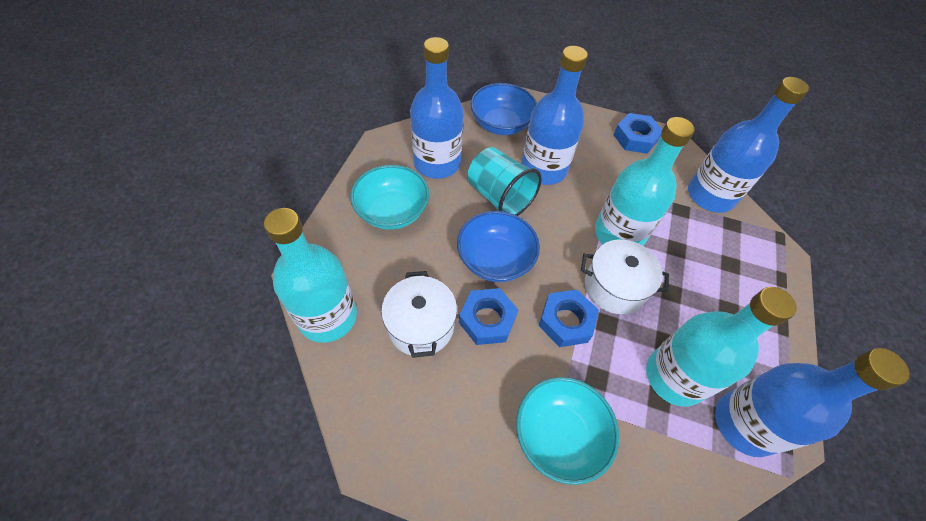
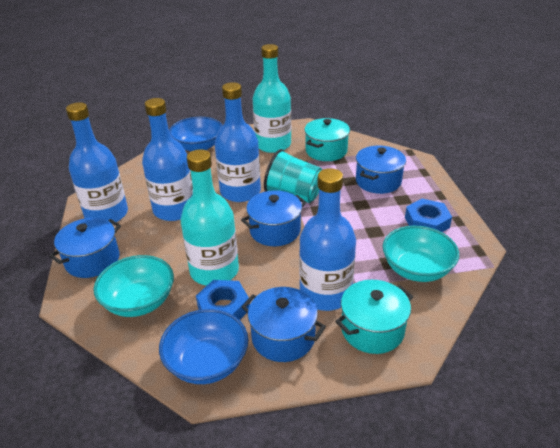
blue nut: [459,288,518,345] [539,290,599,347] [614,113,662,154] = 3 -> [196,280,250,320] [405,199,452,232] = 2
blue pot: none = 0 -> [49,218,121,278] [241,190,307,246] [242,287,326,362] [356,146,406,194] = 4
turquoise bottle: [264,208,357,343] [595,117,695,246] [646,287,797,407] = 3 -> [180,149,239,286] [253,44,291,153] = 2
turquoise pot: none = 0 -> [304,118,350,161] [335,280,413,354] = 2
white pot: [381,271,457,358] [581,240,669,314] = 2 -> none = 0

